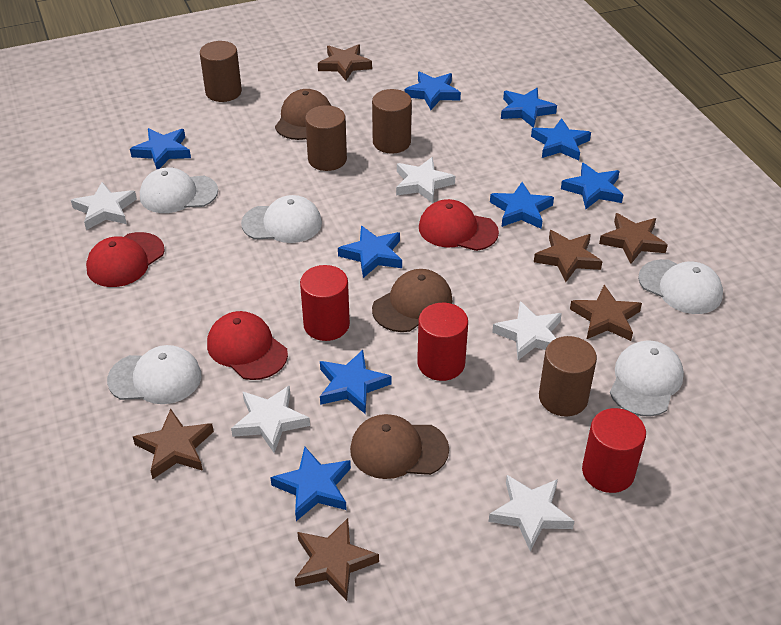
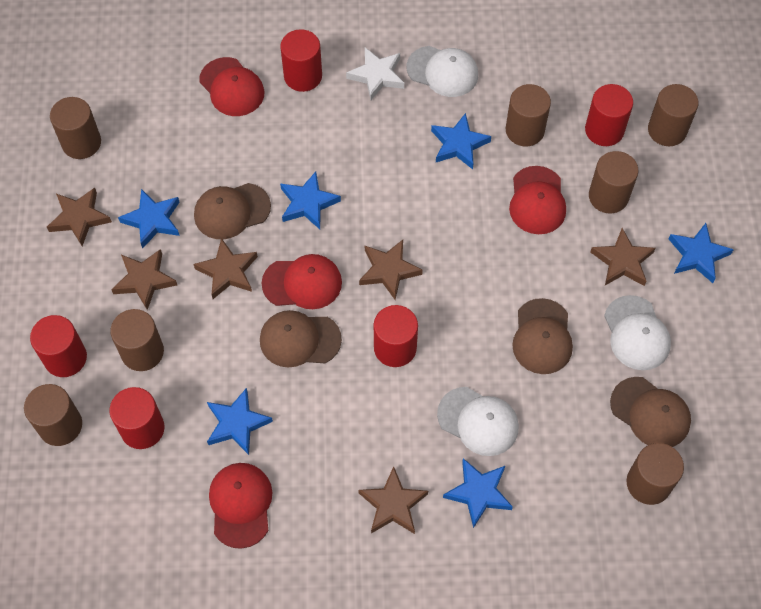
blue star: [130,128,191,169] [270,447,351,521] [320,350,391,414] [338,226,402,278] [405,72,461,110] [490,182,554,229] [501,88,557,128] [531,118,591,160] [561,163,623,209] = 9 -> [118,189,180,249] [207,388,273,455] [280,172,341,229] [431,113,491,169] [443,458,513,528] [669,223,734,283] = 6
brown cap: [275,89,331,140] [350,414,449,479] [372,269,453,332] = 3 -> [194,183,271,239] [260,310,342,367] [512,298,573,374] [610,377,691,447] = 4
brown cylinder: [200,41,242,102] [305,105,347,171] [372,89,412,154] [539,336,597,416] = 4 -> [24,384,82,446] [50,97,101,159] [110,309,164,371] [506,84,551,146] [589,151,638,214] [626,443,684,505] [648,84,698,146] = 7
red cap: [86,232,165,287] [207,311,288,380] [419,199,499,251] = 3 -> [199,57,264,116] [209,463,272,549] [261,254,342,309] [509,166,566,234] = 4
red cylinder: [300,265,350,341] [417,303,468,381] [582,408,646,493] = 3 -> [30,315,87,377] [109,387,165,449] [280,29,322,92] [374,305,418,367] [585,84,633,146] = 5
white cap: [107,345,201,404] [140,167,218,213] [241,195,322,243] [610,341,684,416] [638,259,723,314] = 5 -> [407,46,478,97] [437,387,519,456] [604,295,671,370] = 3
white star: [71,182,137,230] [231,385,310,453] [396,157,455,203] [489,475,575,551] [492,301,562,360] = 5 -> [346,48,404,100] = 1

